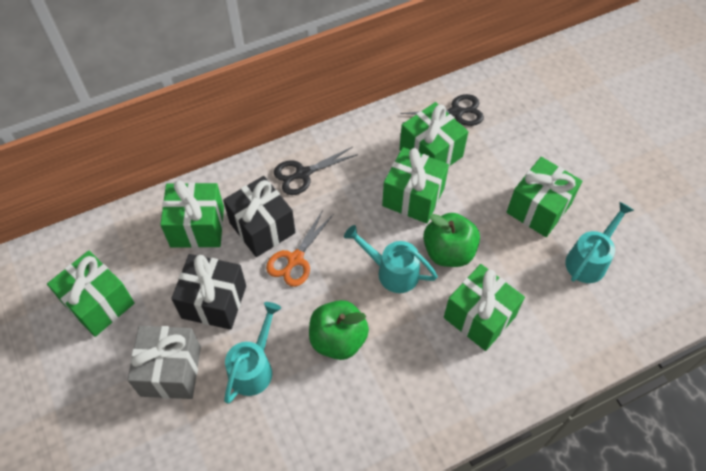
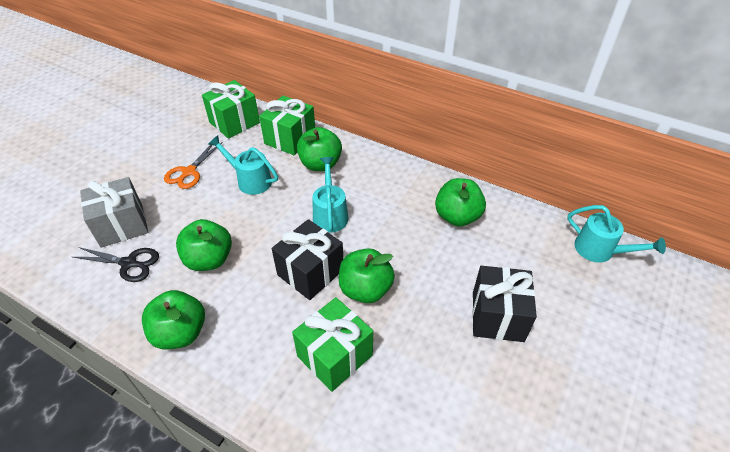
black scissors: [274,147,358,195] [400,94,484,126] = 2 -> [73,247,159,282] = 1
green apple: [309,300,369,360] [423,213,480,267] = 2 -> [142,290,205,349] [176,219,232,271] [297,127,342,171] [339,248,395,303] [435,178,486,226] = 5
green gift: [47,251,135,337] [160,180,224,248] [382,147,449,224] [399,102,468,168] [444,264,525,351] [507,157,582,237] = 6 -> [202,80,260,139] [259,96,315,155] [292,297,373,392] = 3

